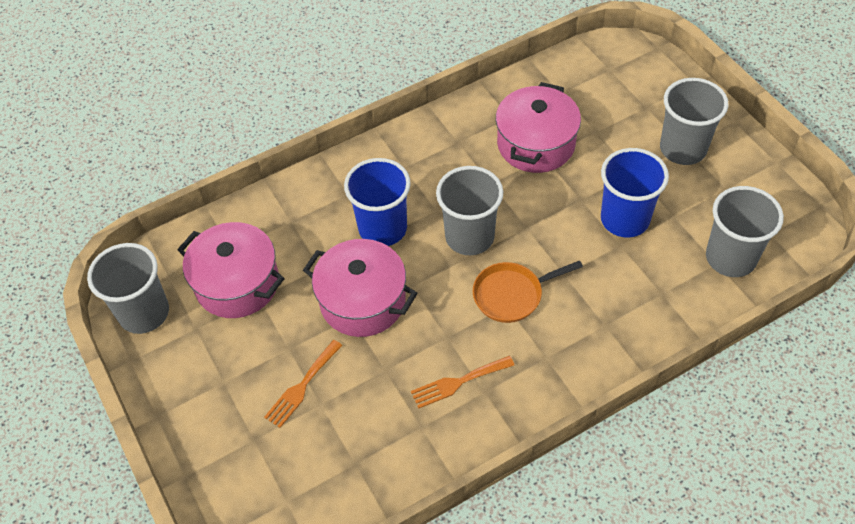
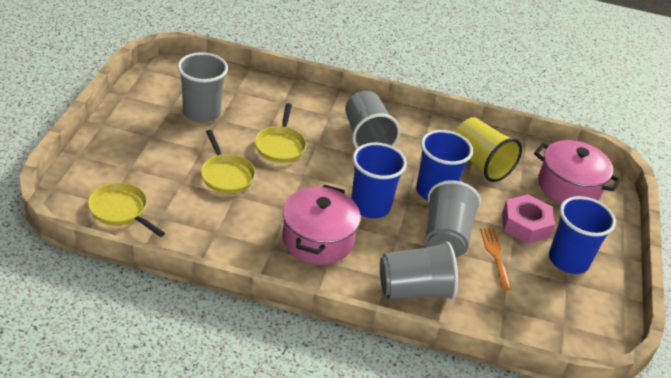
blue cup: [344,158,411,246] [601,148,669,238] = 2 -> [351,143,407,218] [416,130,473,201] [549,196,616,274] = 3
orange fork: [264,340,343,428] [411,356,514,409] = 2 -> [480,228,511,290] = 1
orange pan: [473,261,583,323] = 1 -> none = 0
pink nut: none = 0 -> [502,194,555,244] = 1
pink pot: [177,222,285,318] [303,239,417,337] [496,82,581,173] = 3 -> [282,185,361,265] [534,140,621,204] = 2
yellow cup: none = 0 -> [455,117,522,182] = 1
yellow pan: none = 0 -> [88,183,165,237] [201,130,256,194] [255,103,306,163] = 3

